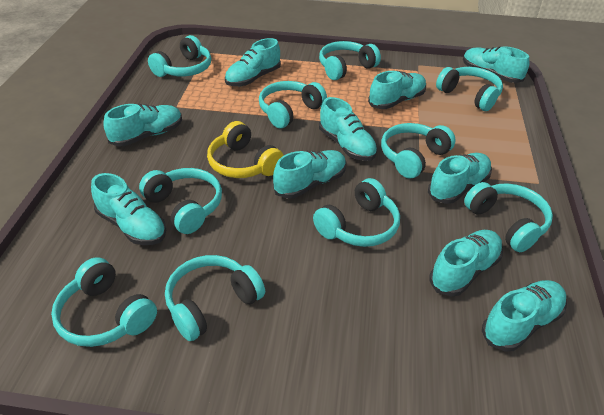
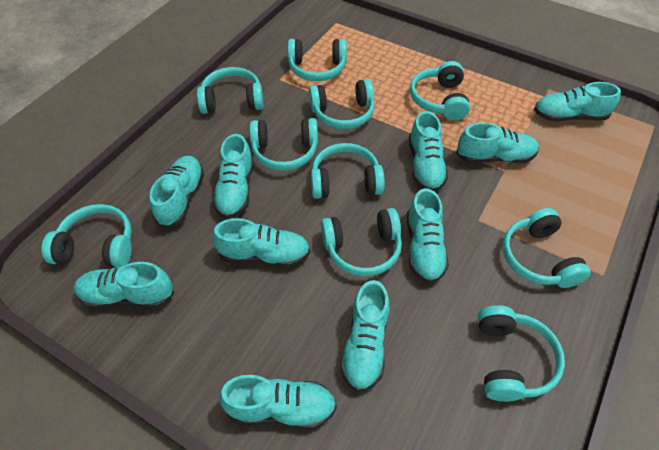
yellow headphones: [207,121,284,178] = 1 -> none = 0

